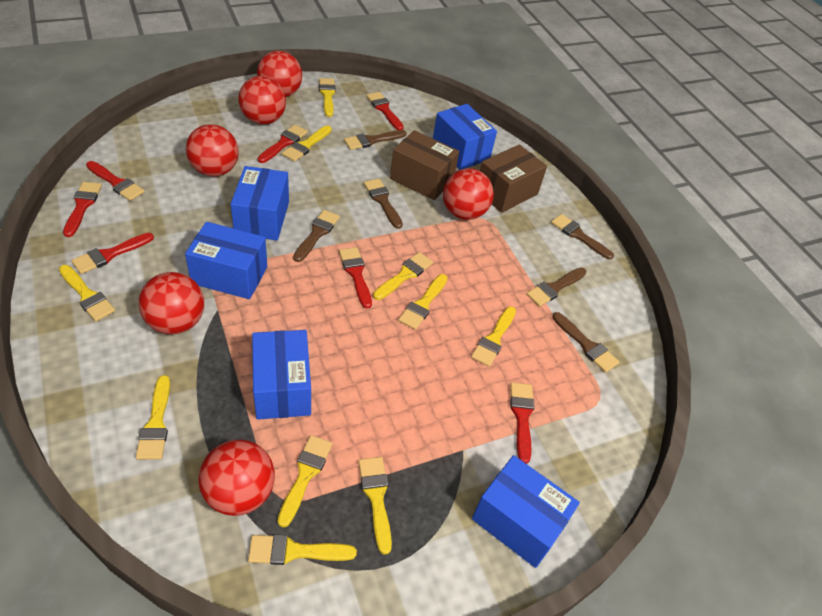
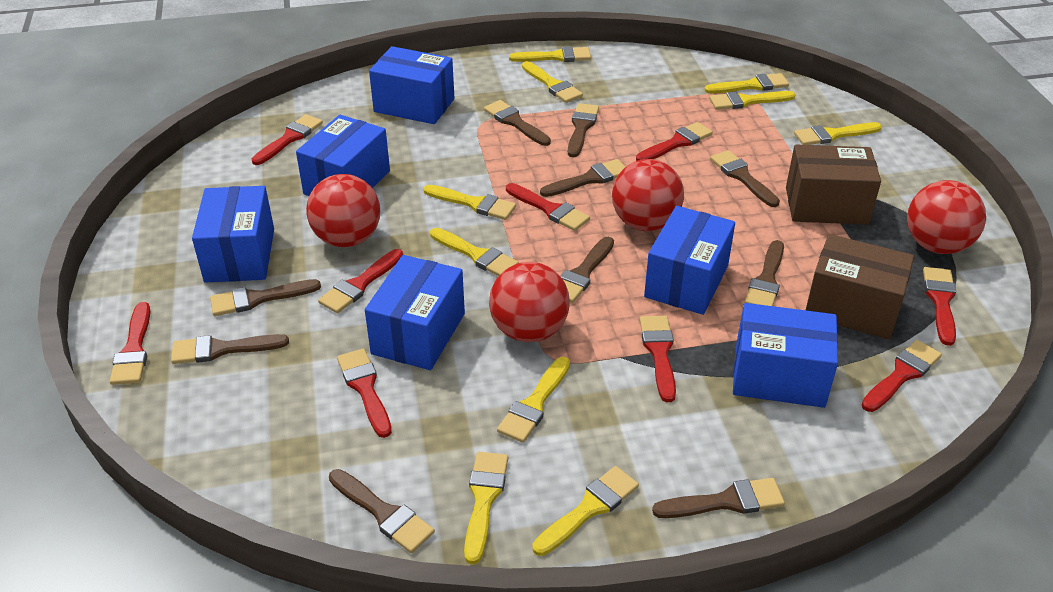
blue box: [185,222,267,299] [231,166,289,240] [252,330,311,420] [433,104,497,170] [472,455,580,568] = 5 -> [192,186,274,283] [296,115,390,196] [365,255,465,370] [369,46,454,124] [644,206,735,315] [733,303,838,408] = 6
brown brush: [293,210,340,262] [344,130,406,150] [364,179,403,229] [526,268,587,307] [551,214,614,259] [552,312,619,373] = 6 -> [171,334,289,364] [210,279,321,316] [329,469,435,553] [484,100,551,146] [540,159,625,197] [561,237,614,303] [568,103,599,157] [652,478,785,518] [710,150,780,207] [744,240,784,306] = 10
red ball: [139,272,204,334] [186,124,239,177] [199,440,275,516] [238,76,286,125] [257,51,302,97] [443,168,494,220] = 6 -> [306,174,380,247] [489,262,570,342] [612,159,684,231] [907,180,986,254] = 4
red brush: [63,182,102,237] [71,233,154,274] [86,161,145,201] [258,125,308,163] [339,247,372,309] [366,92,404,130] [510,382,535,464] = 7 -> [110,302,151,385] [252,114,323,165] [318,249,403,313] [337,348,392,438] [506,183,590,231] [636,122,713,161] [640,316,676,402] [862,340,942,412] [923,267,956,346] = 9

